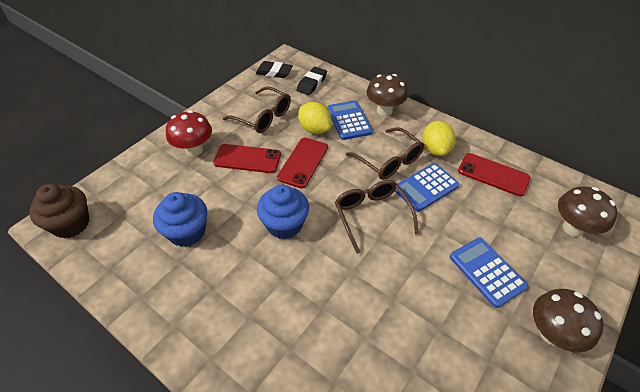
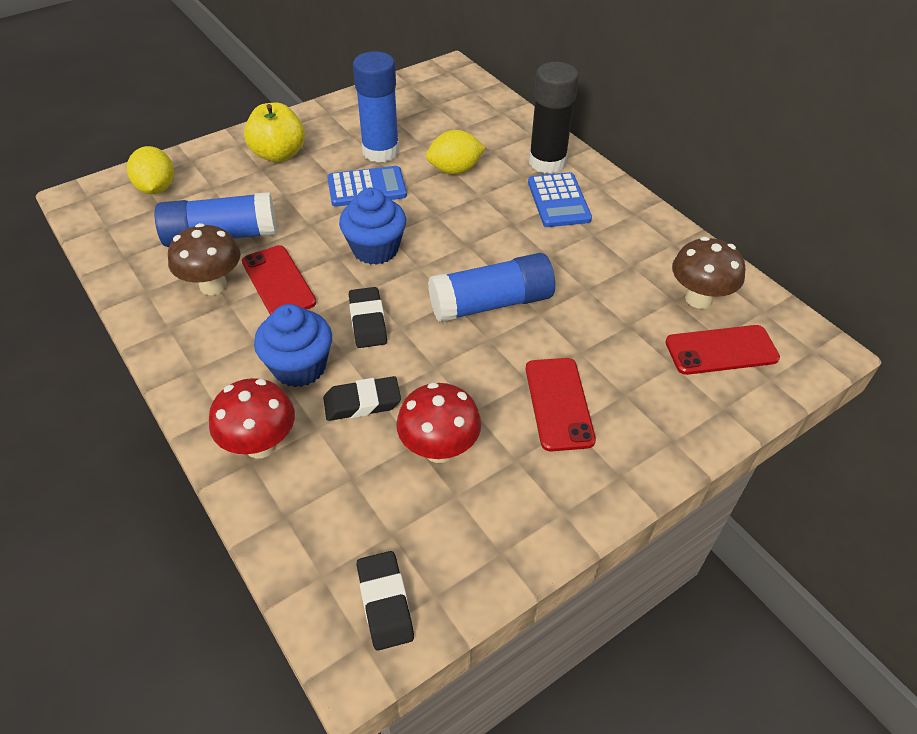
black eraser: [256,61,293,78] [297,67,327,95] = 2 -> [323,376,401,421] [349,287,387,348] [357,551,414,651] = 3
black glue stick: none = 0 -> [529,62,579,174] = 1
blue calculator: [327,100,373,140] [395,163,459,212] [450,238,528,308] = 3 -> [327,166,407,207] [528,172,592,227] = 2
blue glue stick: none = 0 -> [155,192,277,247] [353,51,399,163] [428,253,555,323] = 3
brown cupcake: [29,184,90,239] = 1 -> none = 0
brown glasses: [223,86,291,133] [335,180,419,254] [346,127,424,180] = 3 -> none = 0
brown mushroom: [366,74,408,116] [533,289,604,353] [558,186,618,237] = 3 -> [168,223,241,295] [672,237,745,309] = 2
red mushroom: [166,110,212,156] = 1 -> [209,378,295,458] [396,382,481,463] = 2
yellow apple: none = 0 -> [244,103,305,163] = 1

